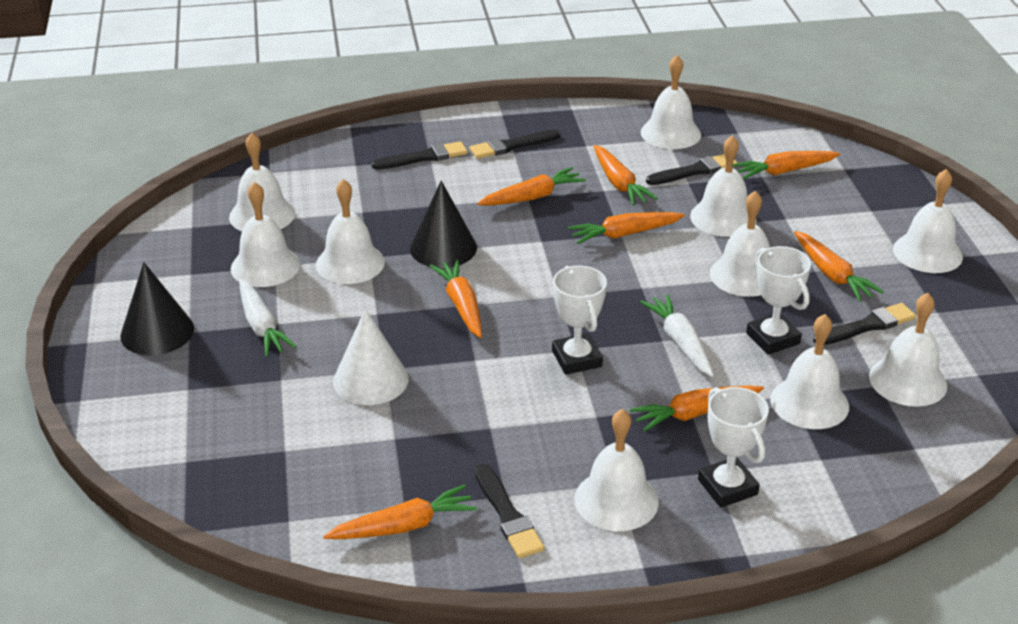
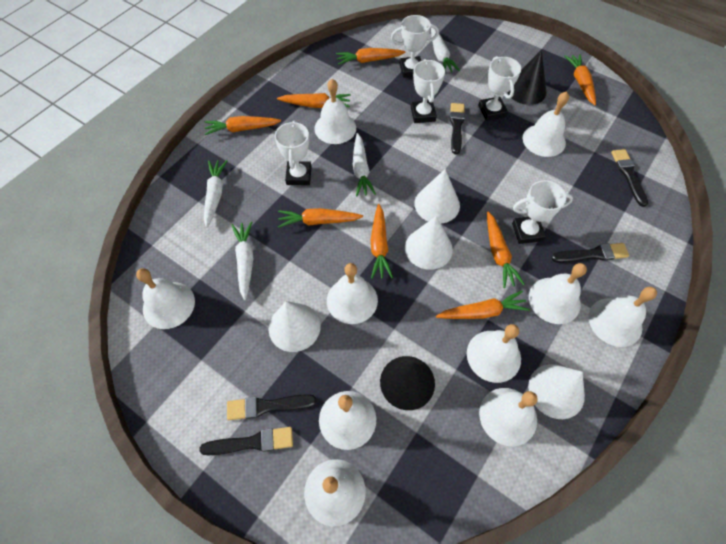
white carrot: [239,279,297,357] [640,294,714,377] = 2 -> [204,160,227,228] [231,221,253,300] [353,133,376,196] [431,28,460,72] = 4
white cone: [333,309,409,405] = 1 -> [268,301,321,352] [405,216,453,270] [414,169,460,224] [528,364,585,419] = 4
white trophy: [552,266,607,375] [698,387,769,508] [746,246,811,355] = 3 -> [275,120,311,185] [391,15,439,78] [411,59,445,123] [478,56,521,121] [512,180,573,244] = 5

